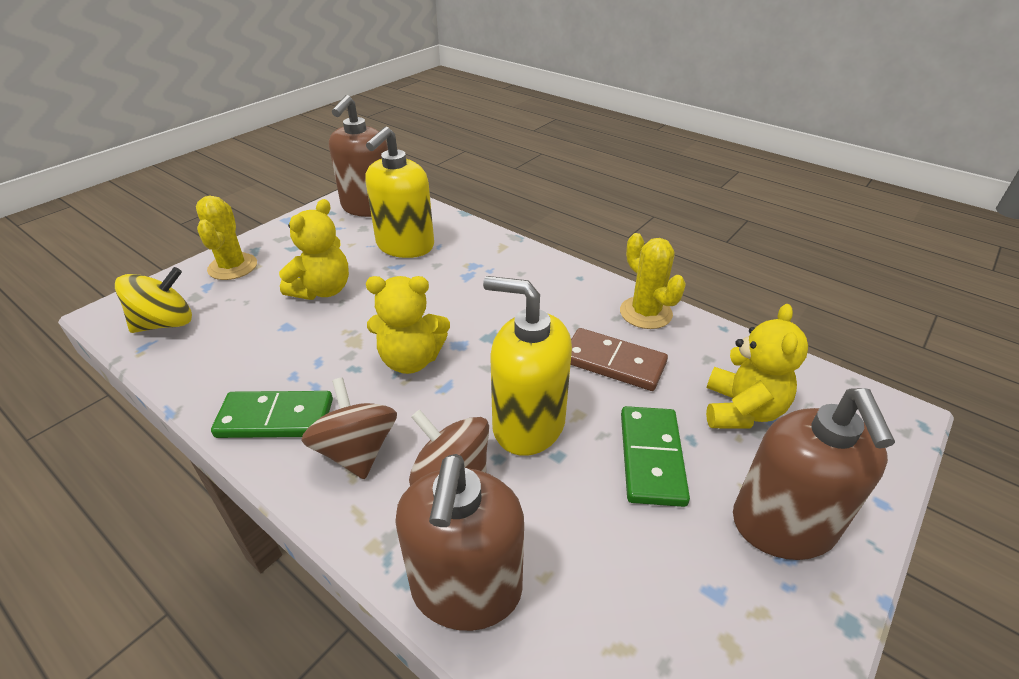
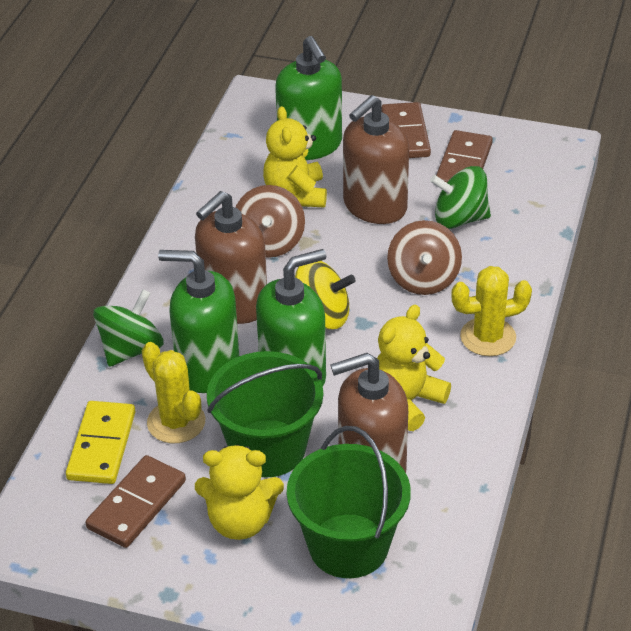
brown domino: [571,328,668,391] = 1 -> [85,455,186,548] [381,102,431,158] [436,130,493,183] = 3
green bucket: none = 0 -> [207,351,323,478] [287,426,411,578] = 2
green domino: [211,391,333,438] [621,406,690,507] = 2 -> none = 0
green soap dispenser: none = 0 -> [158,250,239,393] [256,249,326,385] [275,36,342,160] = 3
green spinning top: none = 0 -> [93,289,164,367] [430,166,491,229] = 2
yellow domino: none = 0 -> [66,401,135,484] = 1
yellow soap dispenser: [365,127,434,258] [483,276,572,456] = 2 -> none = 0

